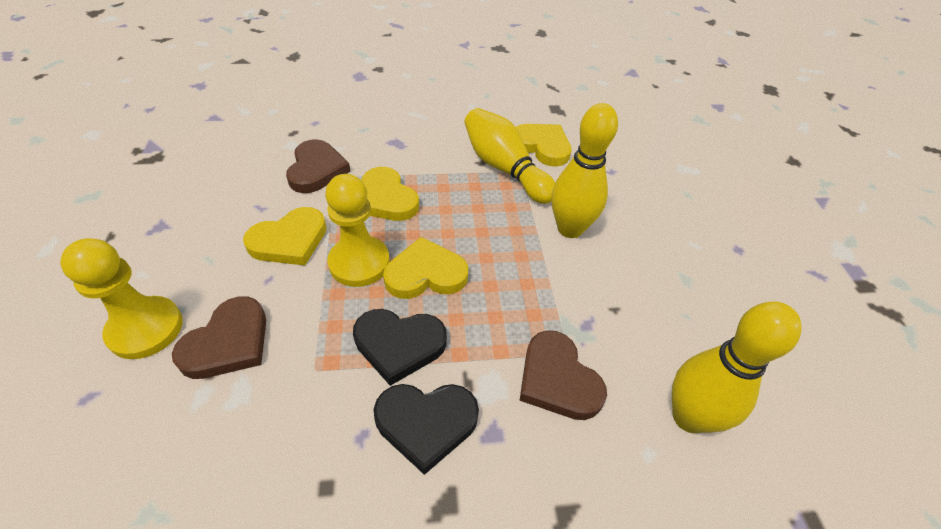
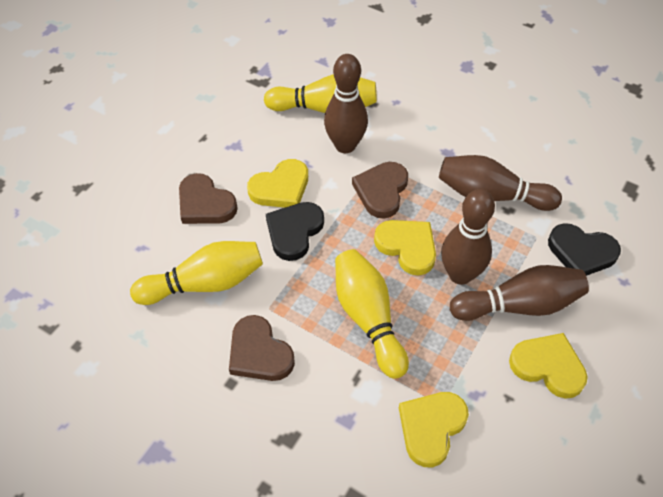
brown bowling pin: none = 0 -> [324,54,368,153] [439,155,562,211] [441,189,495,285] [450,265,589,321] = 4
yellow pawn: [60,238,183,359] [325,174,390,287] = 2 -> none = 0

